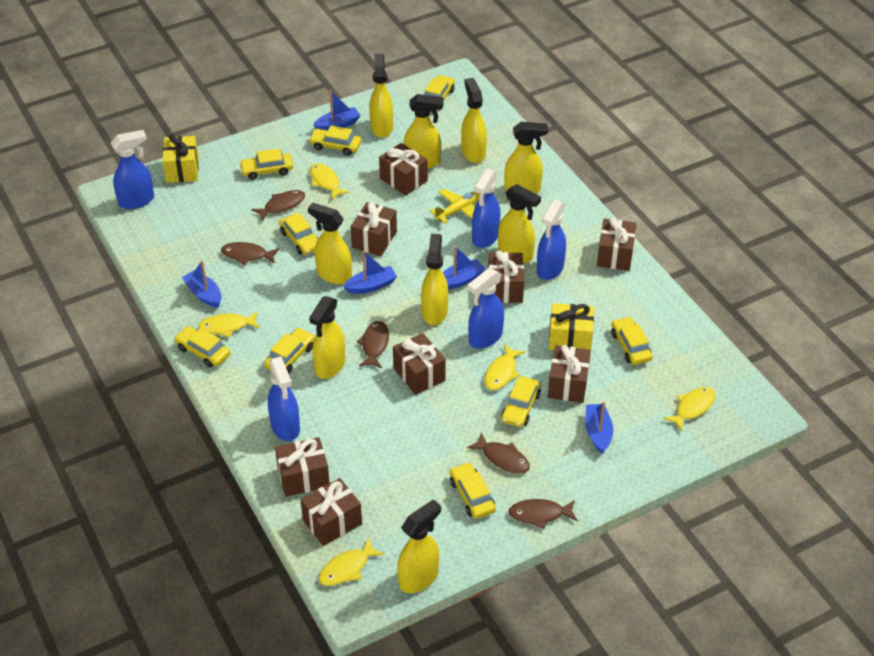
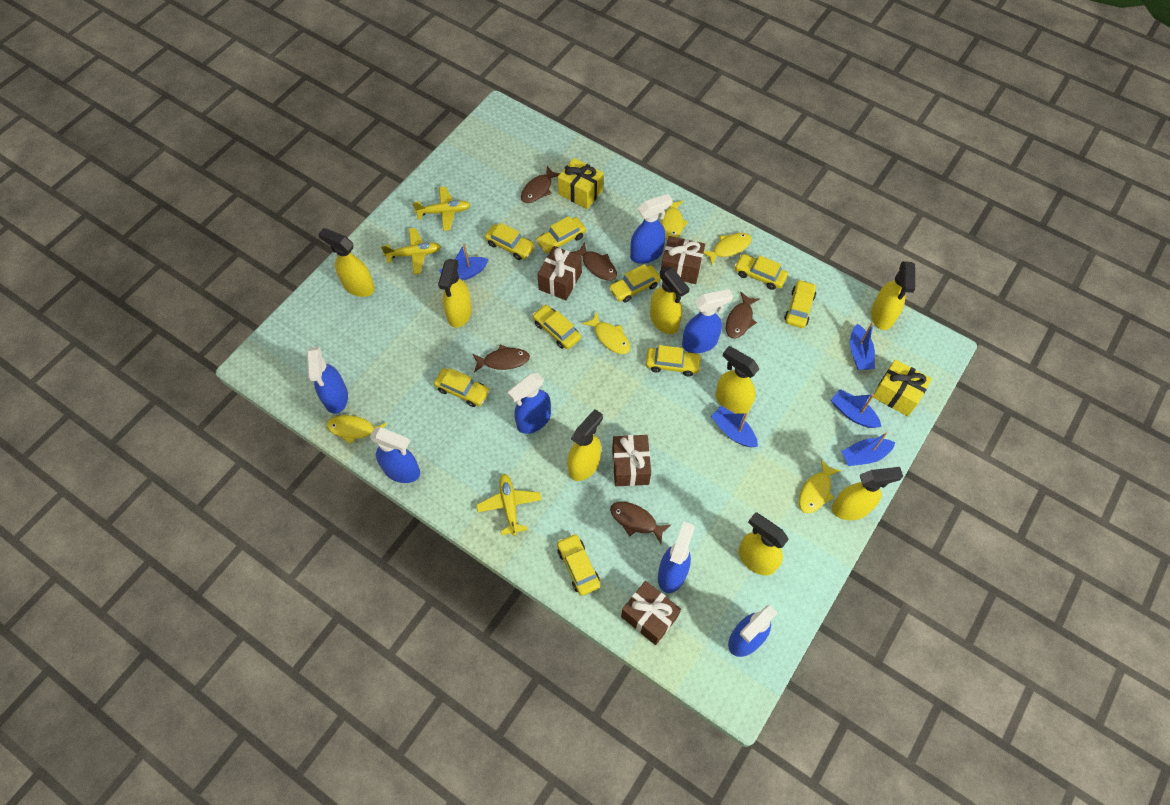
blue spray bottle: [111,130,154,209] [268,357,300,441] [468,268,504,349] [472,168,500,248] [537,199,566,280] = 5 -> [307,347,348,414] [370,427,420,483] [508,373,551,434] [630,194,673,264] [658,522,695,593] [682,289,733,353] [728,605,778,657] = 7
brown gift: [275,437,330,497] [300,478,362,546] [351,201,397,256] [379,143,428,195] [393,333,446,395] [488,251,524,303] [548,345,591,403] [597,217,636,271] = 8 -> [537,246,582,300] [612,435,651,486] [621,581,681,645] [661,236,705,284] = 4
yellow plane: [430,189,480,224] = 1 -> [381,228,441,275] [412,186,470,231] [476,474,541,536] = 3
yellow spray bottle: [308,203,352,284] [309,296,345,379] [369,53,393,138] [397,499,441,593] [404,94,443,168] [421,234,448,325] [461,78,487,163] [498,184,541,263] [504,122,548,194] = 9 -> [318,228,375,297] [438,259,472,328] [567,409,603,481] [650,267,690,334] [716,346,759,414] [738,512,789,576] [832,467,903,520] [871,261,915,330] = 8

